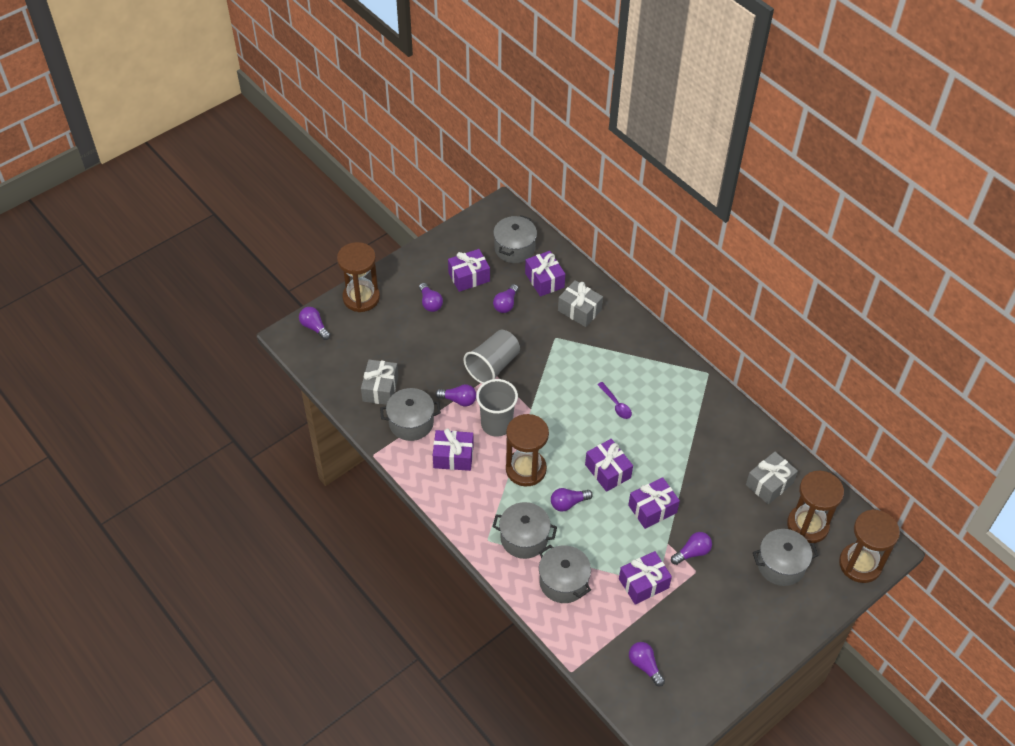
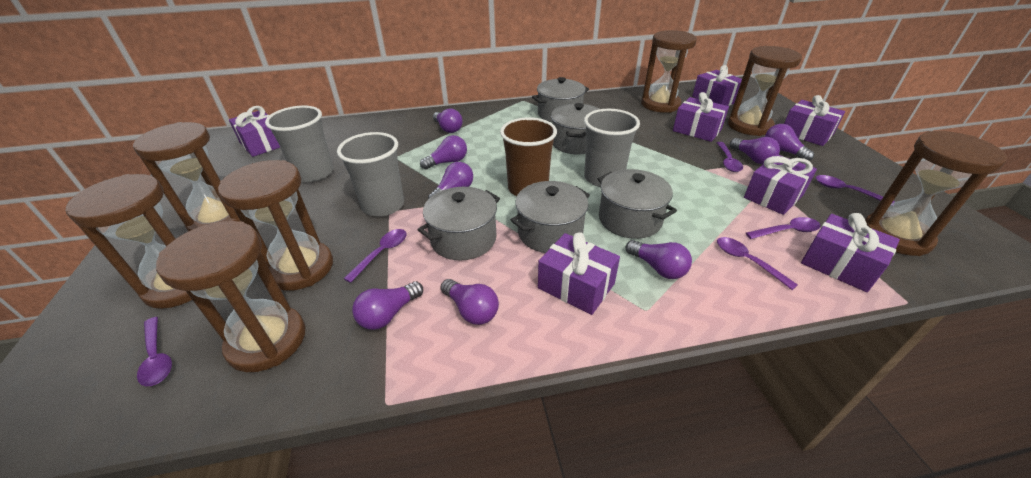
brown cup: none = 0 -> [500,117,557,196] = 1
brown hourglass: [337,242,380,312] [506,414,549,487] [787,471,844,543] [839,509,900,583] = 4 -> [65,174,192,309] [133,122,240,231] [156,221,305,372] [218,160,333,291] [641,30,697,113] [728,46,802,136] [865,131,1007,256] = 7
grey cup: [464,330,520,384] [476,379,518,437] = 2 -> [265,106,333,182] [337,132,404,217] [584,109,640,187] = 3
grey gift: [361,360,398,405] [558,280,603,327] [746,452,798,505] = 3 -> none = 0
purple gift: [433,428,474,471] [448,249,490,292] [525,251,565,297] [585,439,633,492] [619,551,672,605] [628,477,680,529] = 6 -> [229,106,280,157] [538,232,620,315] [673,92,729,142] [692,65,742,106] [744,154,817,215] [784,95,845,146] [801,213,900,292] = 7
purple light bulb: [299,307,331,340] [419,283,443,312] [435,384,476,407] [493,284,518,313] [551,488,593,512] [629,642,665,686] [671,532,712,565] = 7 -> [352,281,423,330] [420,135,467,170] [428,162,473,199] [433,108,463,133] [440,279,499,325] [626,240,692,279] [730,137,780,164] [765,124,814,161] = 8
purple spoon: [597,382,632,419] = 1 -> [137,317,172,386] [343,229,407,283] [717,142,743,172] [717,237,798,290] [746,217,821,239] [816,175,895,203] = 6

